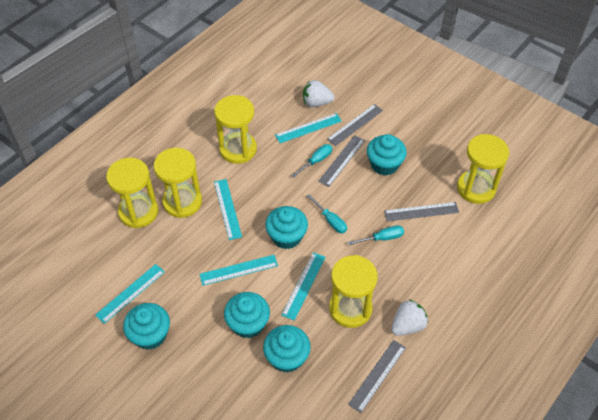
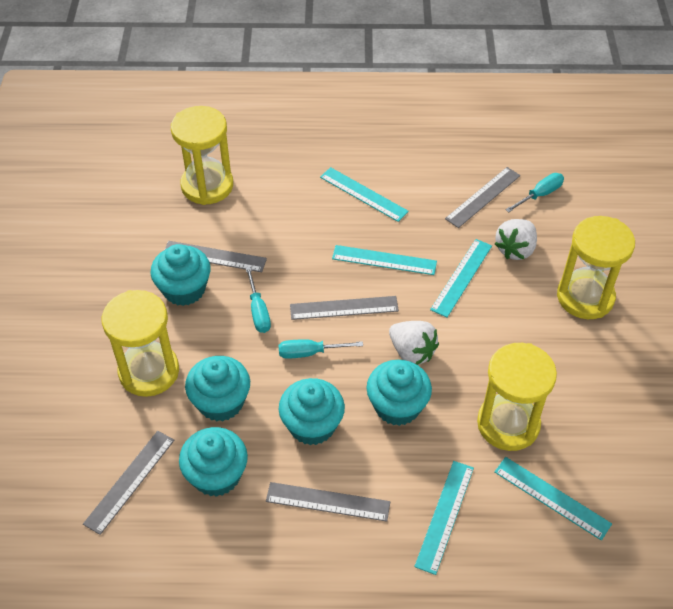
grey ruler: [318,135,365,187] [327,104,383,146] [348,340,406,413] [384,202,459,222] = 4 -> [83,431,174,535] [165,241,267,272] [266,482,390,522] [290,296,399,320] [445,167,521,228] = 5
yellow hourglass: [106,158,158,228] [154,148,202,218] [214,95,257,164] [329,255,378,328] [457,134,509,204] = 5 -> [102,290,179,397] [171,106,233,205] [477,343,557,451] [557,216,635,319] = 4

